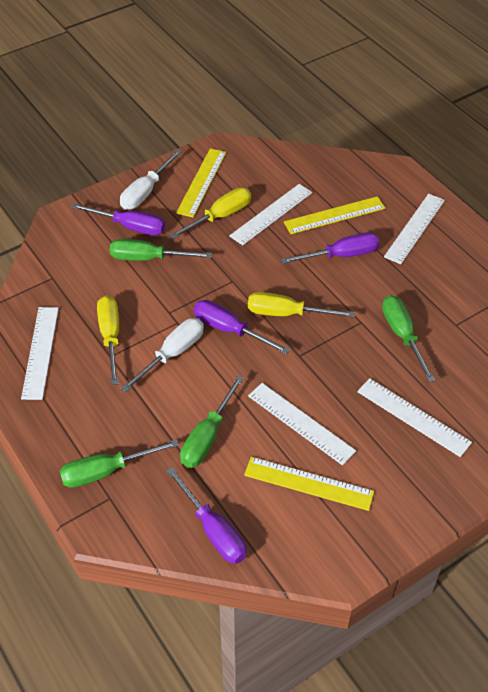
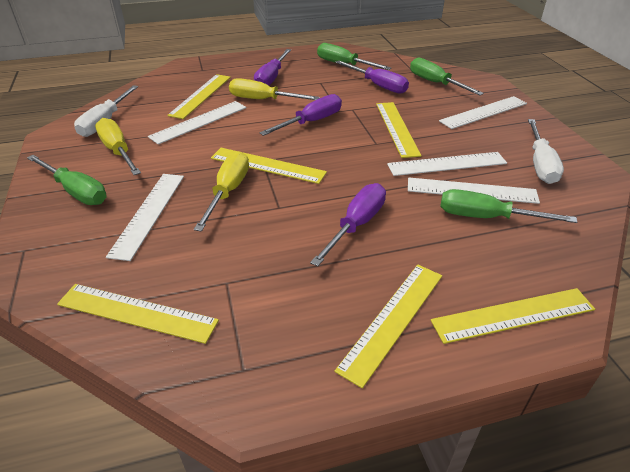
yellow ruler: [176,148,226,217] [244,457,374,511] [284,196,386,234] = 3 -> [57,284,219,344] [167,74,231,119] [211,148,327,184] [334,265,442,388] [376,102,422,158] [431,288,595,344] = 6

